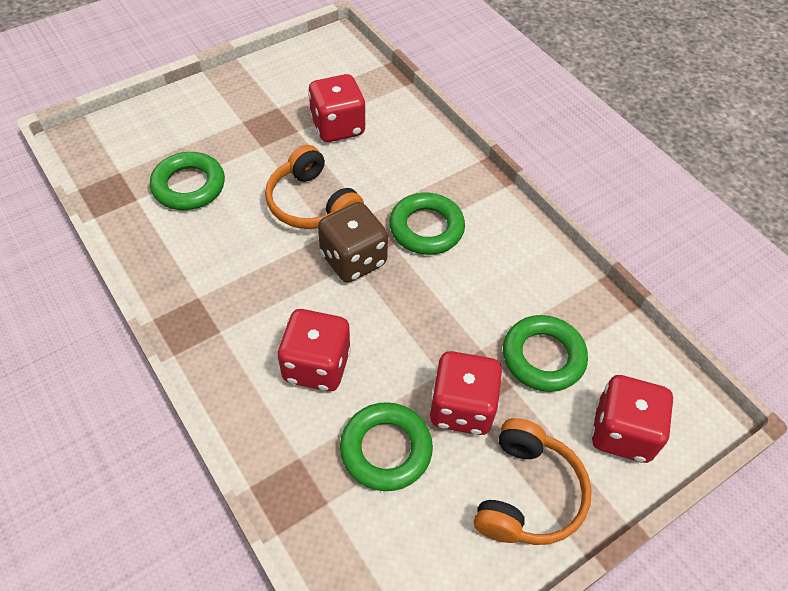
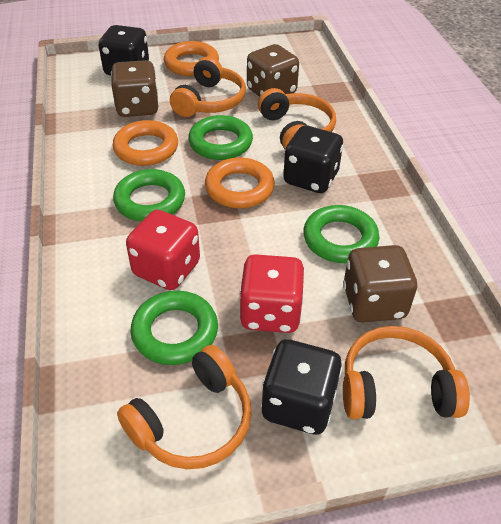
black dice: none = 0 -> [99,25,149,75] [261,339,342,435] [283,125,343,193] = 3
brown dice: [318,202,388,282] = 1 -> [111,60,159,117] [247,44,299,97] [343,245,417,323] = 3
orange headphones: [265,145,364,229] [474,418,592,545] = 2 -> [117,345,252,469] [170,57,246,117] [258,88,336,149] [343,326,470,419] = 4
orange ring: none = 0 -> [113,120,178,166] [164,41,219,76] [205,157,275,208] = 3
red dice: [277,309,351,391] [308,74,366,142] [430,351,503,435] [591,375,674,463] = 4 -> [126,210,200,290] [239,254,305,333] = 2

